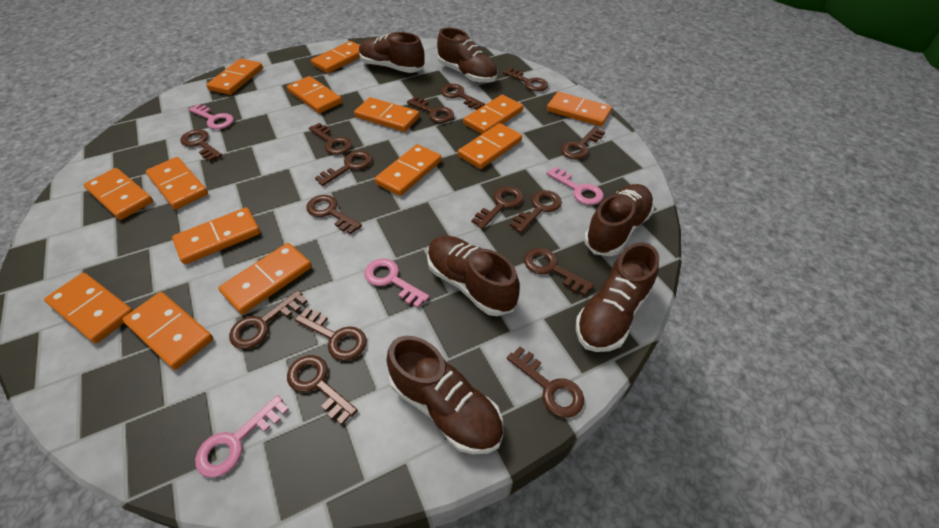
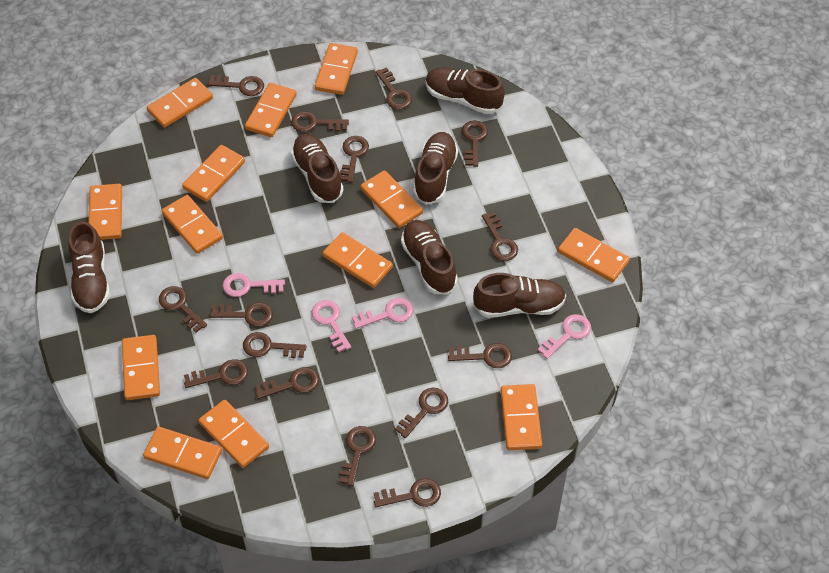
orange domino: [44,273,133,343] [84,168,153,220] [122,292,213,370] [146,157,208,209] [172,207,260,264] [206,59,263,95] [218,243,312,314] [287,76,342,114] [311,41,360,73] [354,97,420,132] [375,144,442,196] [458,123,522,169] [463,95,523,134] [547,92,612,126] = 14 -> [88,184,122,240] [122,335,160,400] [143,427,222,479] [147,78,213,128] [162,195,223,254] [182,145,245,202] [199,400,269,468] [245,83,297,137] [315,43,358,95] [323,232,393,288] [361,170,423,228] [501,384,542,450] [558,228,630,282] = 13

